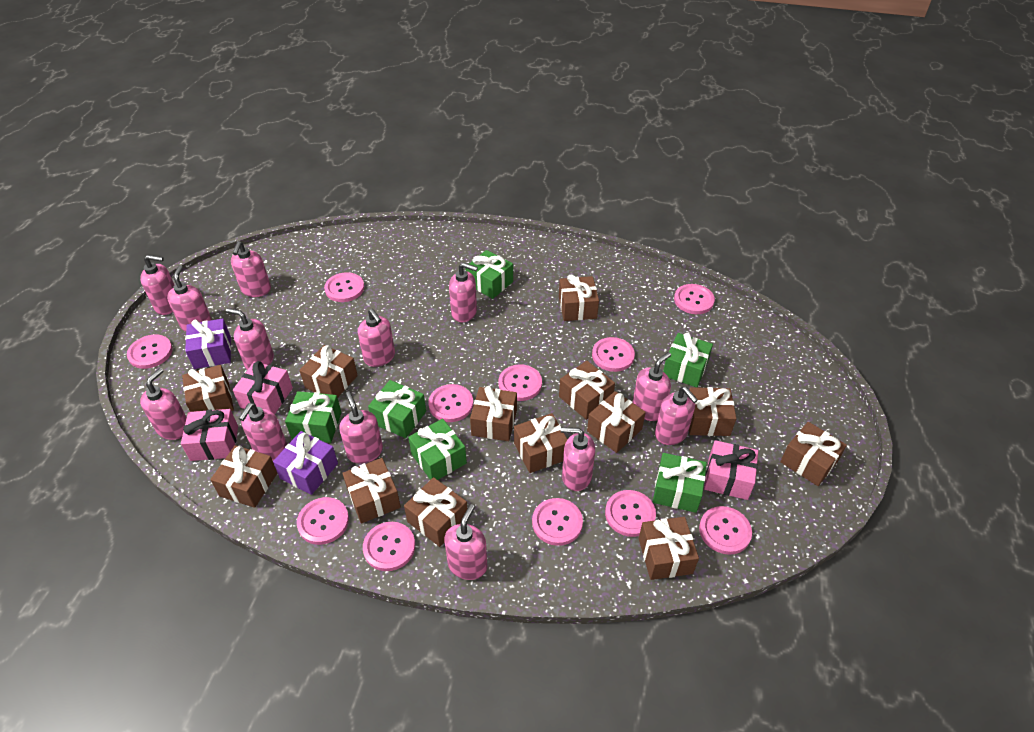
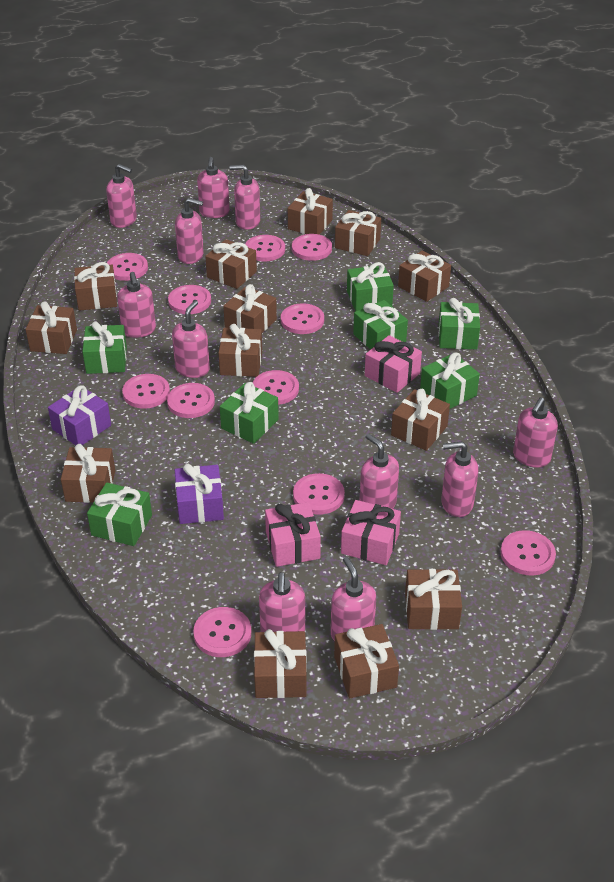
green gift: [285,391,342,443] [368,380,426,438] [408,419,467,480] [466,250,513,299] [653,453,707,513] [663,333,713,388] = 6 -> [82,321,127,374] [87,482,152,546] [220,382,279,444] [347,262,394,312] [353,300,408,350] [420,352,480,409] [439,298,480,349] = 7
pink soap dispenser: [140,255,174,315] [140,368,187,440] [167,265,212,332] [226,308,274,370] [231,241,271,297] [239,403,287,461] [339,391,383,464] [358,309,395,367] [444,504,488,580] [449,263,478,322] [561,427,595,491] [633,352,671,421] [655,387,698,445] = 13 -> [106,164,137,228] [117,272,156,338] [172,300,210,378] [175,198,204,264] [197,157,230,218] [230,165,260,230] [259,572,305,632] [331,557,376,641] [360,433,399,509] [441,442,478,517] [513,397,558,468] = 11

